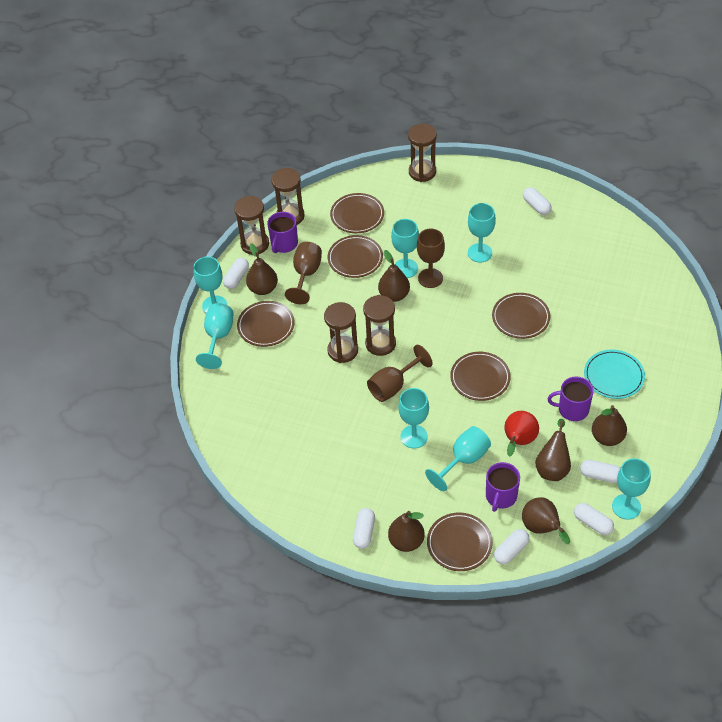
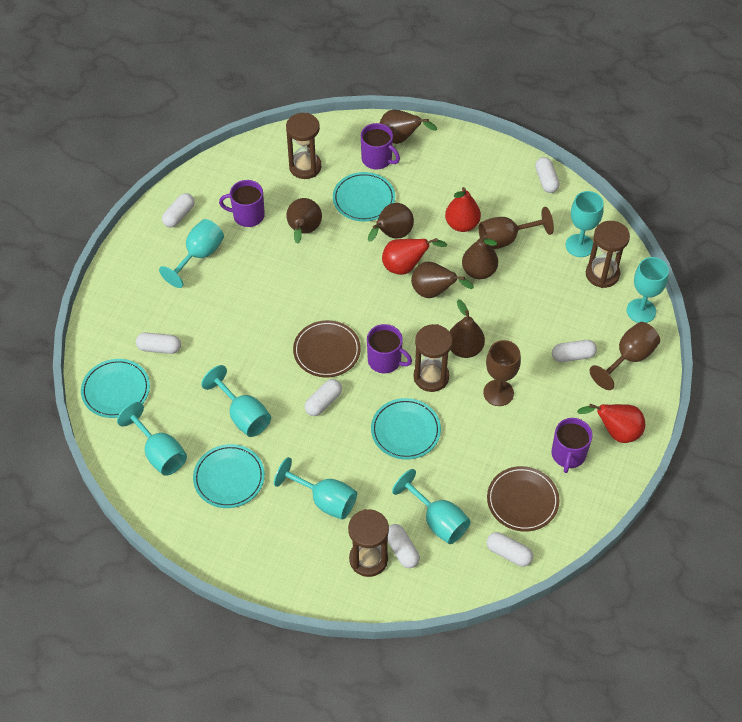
brown hourglass: [234,196,269,255] [271,168,305,225] [324,302,358,363] [363,295,396,356] [408,124,437,182] = 5 -> [286,113,321,179] [348,509,389,577] [414,324,453,392] [586,221,630,288] = 4
brown plate: [237,301,295,347] [328,235,383,278] [330,193,384,233] [427,513,493,571] [450,352,511,401] [492,293,550,339] = 6 -> [293,320,361,377] [487,466,559,532] = 2
purple mug: [267,212,298,253] [486,462,520,512] [547,376,594,421] = 3 -> [219,180,265,227] [361,123,400,170] [367,324,412,373] [551,418,593,473] = 4
red pear: [504,411,539,457] = 1 -> [382,238,447,275] [445,187,481,232] [577,404,645,443] = 3
turquoise plate: [584,349,645,399] = 1 -> [81,359,150,418] [193,444,265,508] [333,172,395,221] [371,398,441,460] = 4
white capsule: [223,258,249,289] [353,508,375,549] [494,529,529,564] [523,187,552,215] [574,503,614,535] [580,460,620,483] = 6 -> [136,332,181,354] [162,193,195,228] [305,379,342,416] [388,524,420,568] [487,532,533,566] [535,157,560,193] [552,340,597,362] = 7

